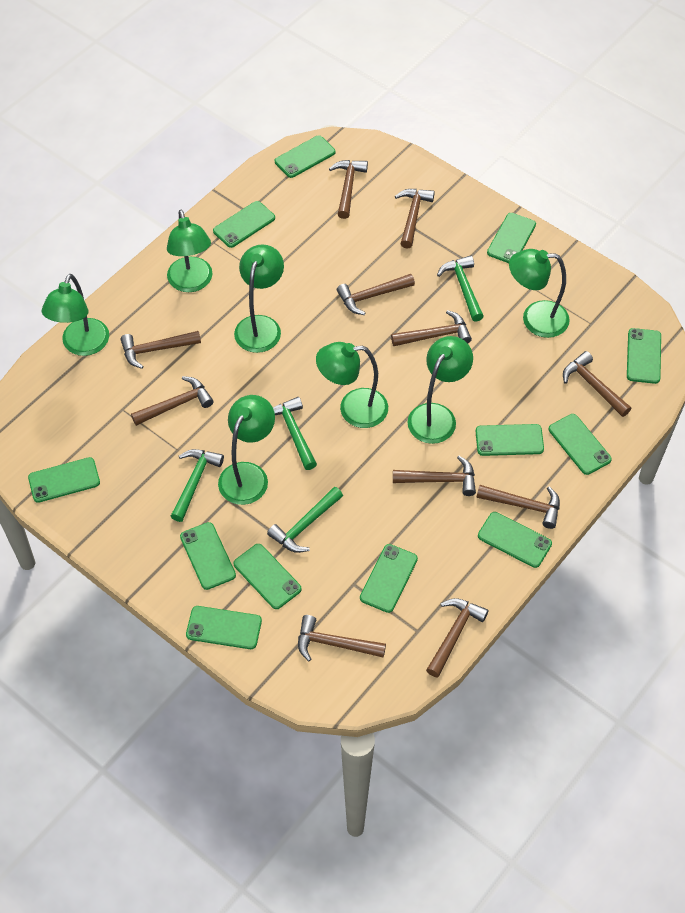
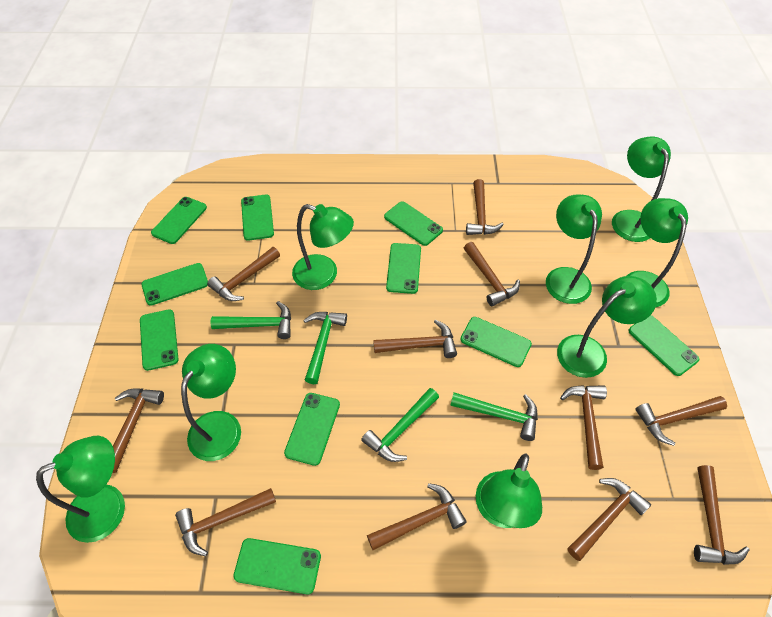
green lamp: [42,274,109,356] [167,210,212,292] [218,395,275,505] [234,244,284,353] [316,342,388,428] [407,336,473,444] [509,249,570,338] = 7 -> [36,436,125,543] [181,344,241,461] [292,204,354,290] [476,454,542,528] [546,195,602,304] [557,276,657,378] [612,137,671,242] [627,198,688,308] = 8
green phone: [28,457,100,503] [180,522,236,590] [186,606,262,649] [213,201,275,248] [233,544,302,609] [275,135,335,178] [360,544,418,613] [476,424,544,456] [478,512,552,568] [487,213,536,263] [549,414,612,475] [627,328,661,384] = 12 -> [140,309,178,371] [141,263,208,306] [151,197,207,244] [233,538,321,594] [241,195,274,241] [284,393,340,466] [384,201,443,246] [386,243,421,294] [460,317,532,367] [628,315,699,376] = 10

